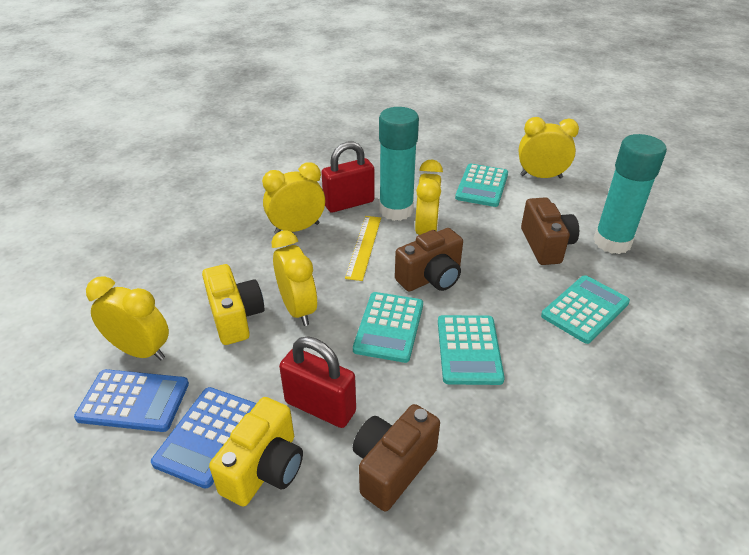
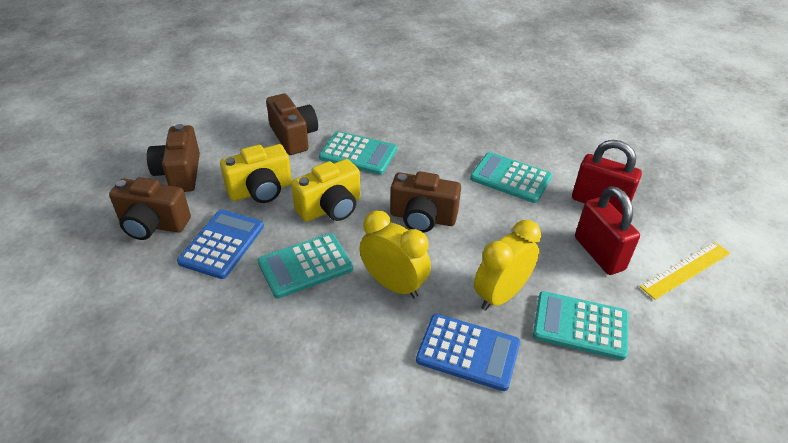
brown camera: [353,404,440,511] [395,228,463,292] [521,197,579,265] = 3 -> [109,177,191,240] [147,124,200,192] [266,94,318,155] [390,171,461,233] = 4
turquoise glue stick: [379,107,419,221] [594,134,667,254] = 2 -> none = 0
yellow clock: [86,276,169,360] [262,162,325,234] [272,230,317,326] [415,159,443,235] [518,117,579,179] = 5 -> [360,210,431,298] [474,220,541,311] = 2

